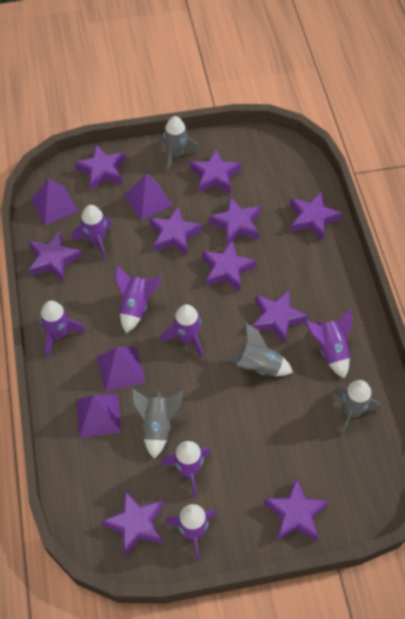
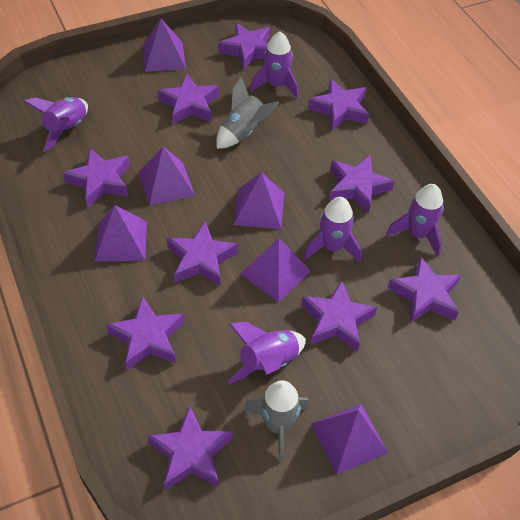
grey rocket: [131,388,182,459] [161,116,200,172] [224,323,293,376] [334,380,380,436] = 4 -> [216,76,279,149] [243,380,309,462] = 2
purple pyramid: [31,179,79,225] [76,394,122,438] [97,347,145,392] [124,174,173,221] = 4 -> [95,205,147,262] [139,147,195,206] [143,19,186,72] [234,172,284,229] [241,238,311,302] [311,404,388,475] = 6
purple rocket: [40,301,85,357] [72,205,113,261] [115,265,162,333] [161,304,204,358] [161,441,210,498] [165,504,217,562] [306,308,353,378] = 7 -> [23,97,88,152] [227,322,306,384] [250,32,299,98] [303,197,362,262] [386,184,444,257] = 5

